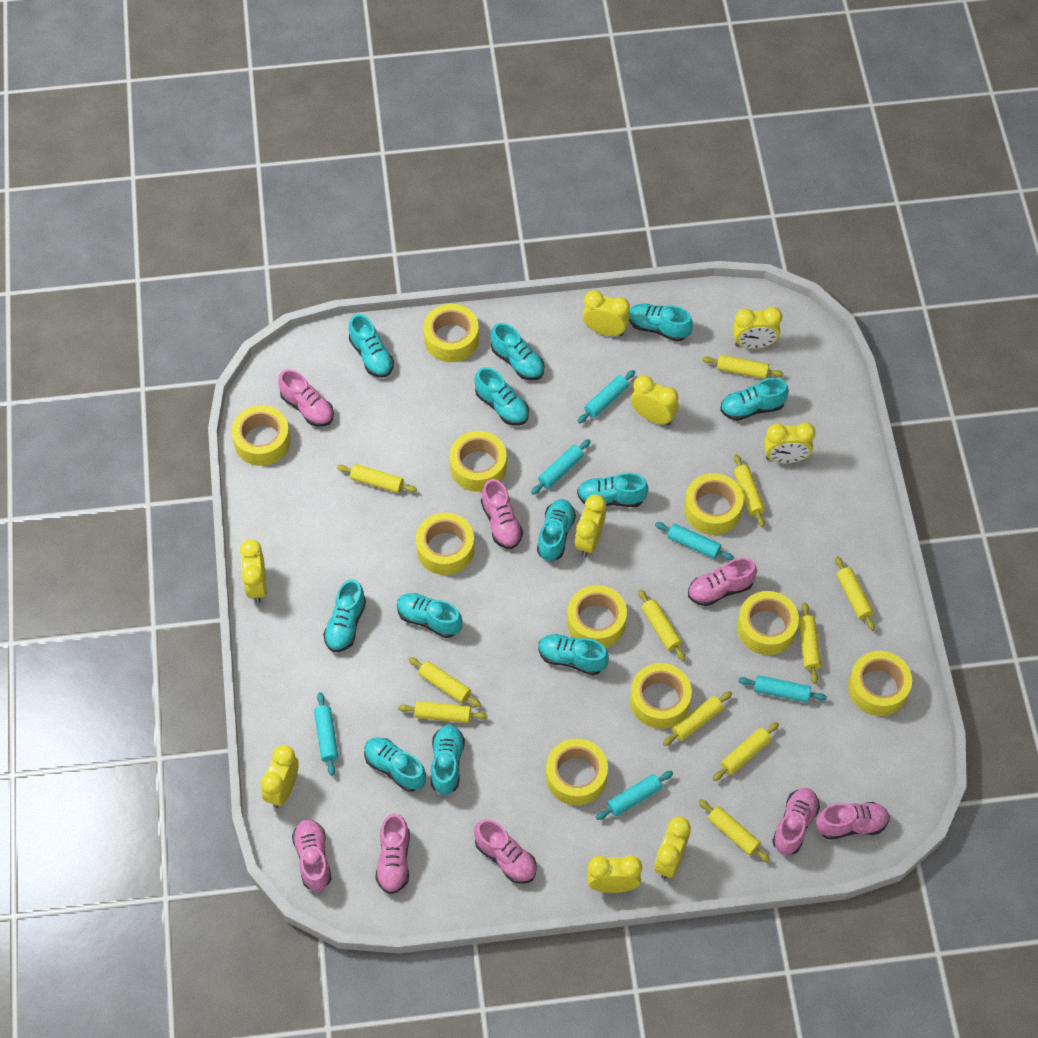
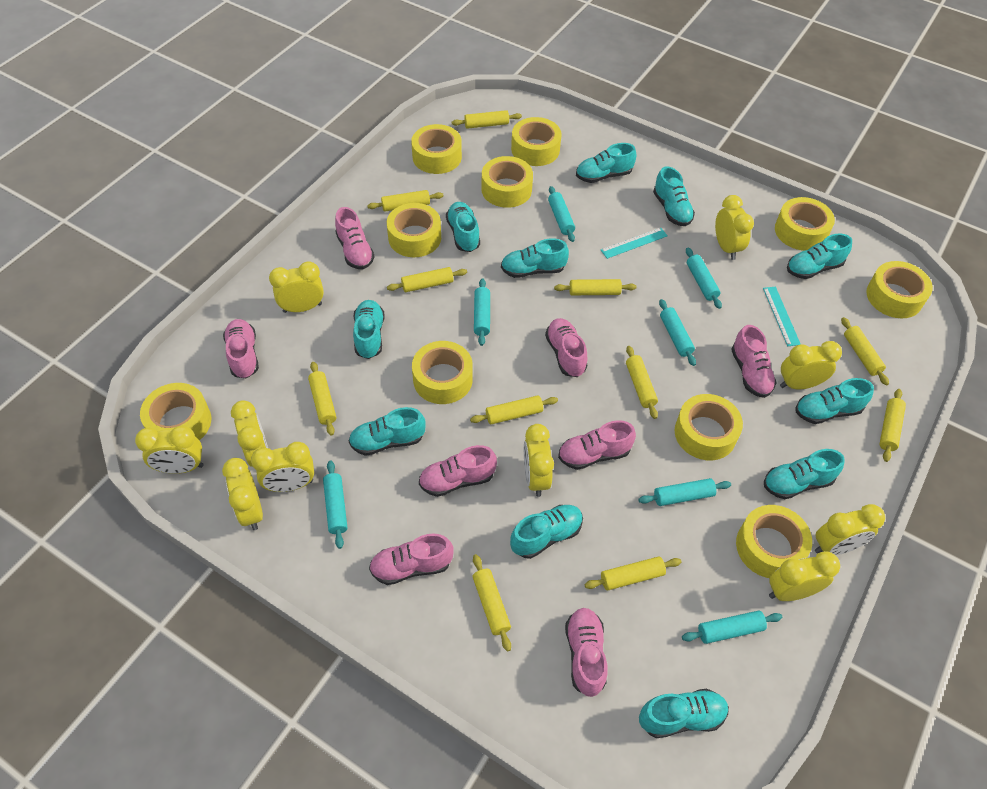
turquoise rolling pin: [314,692,338,776] [531,439,591,495] [578,370,635,423] [596,771,673,820] [655,522,734,560] [738,675,827,703] = 6 -> [323,461,348,549] [474,278,490,346] [548,186,575,242] [638,478,731,506] [659,299,696,366] [682,611,782,644] [686,248,722,309] = 7
turquoise ruler: none = 0 -> [601,228,668,259] [763,287,801,346] = 2
turquoise shoe: [323,579,366,652] [349,314,394,378] [364,737,426,792] [397,593,463,638] [431,724,465,795] [475,367,529,425] [490,323,545,380] [537,499,576,561] [538,634,609,675] [577,473,649,507] [629,303,693,342] [720,378,789,421] = 12 -> [349,407,426,456] [353,300,384,359] [446,202,480,252] [501,238,569,278] [510,505,583,559] [576,143,637,183] [639,689,729,738] [653,166,695,226] [764,449,845,499] [787,234,852,279] [796,378,874,424] = 11
yellow clock: [240,539,267,603] [261,745,299,808] [575,494,606,557] [582,290,630,336] [587,855,642,893] [631,375,679,426] [654,817,691,879] [733,307,782,349] [764,422,816,463] = 9 -> [135,425,204,474] [222,458,263,530] [231,400,268,467] [251,442,314,492] [269,261,324,313] [524,424,554,497] [715,195,754,260] [769,551,840,601] [780,341,842,390] [815,504,885,555] = 10

